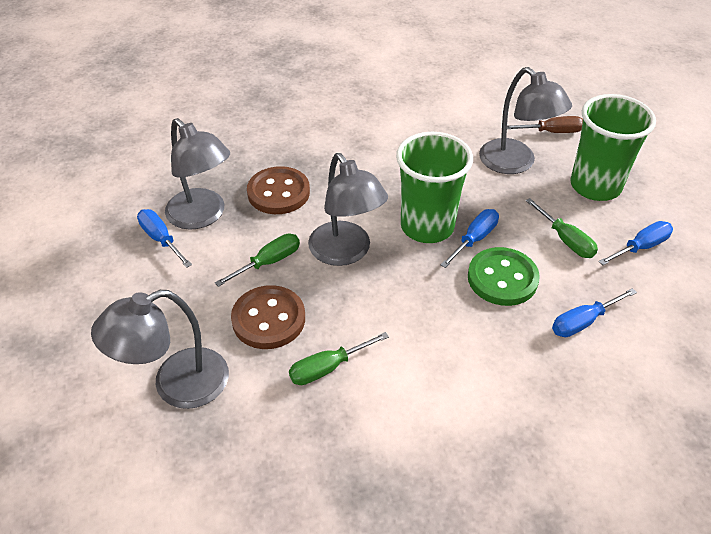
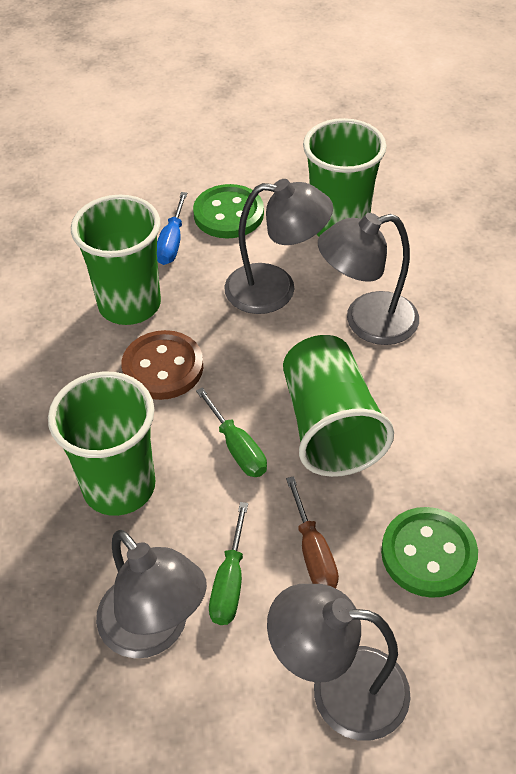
blue screwdriver: [137,209,192,268] [441,209,499,268] [552,288,637,337] [598,221,673,265] = 4 -> [157,192,187,265] = 1
brown button: [231,285,305,349] [247,166,310,214] = 2 -> [122,330,203,400] = 1
green button: [468,247,540,306] = 1 -> [193,184,264,238] [381,507,478,598] = 2
green cup: [396,132,473,243] [570,94,656,201] = 2 -> [48,372,155,516] [71,195,161,325] [283,335,394,477] [303,118,386,236] = 4
green screwdriver: [215,234,300,287] [289,332,389,385] [526,198,598,258] = 3 -> [196,387,267,477] [209,502,248,625] = 2

